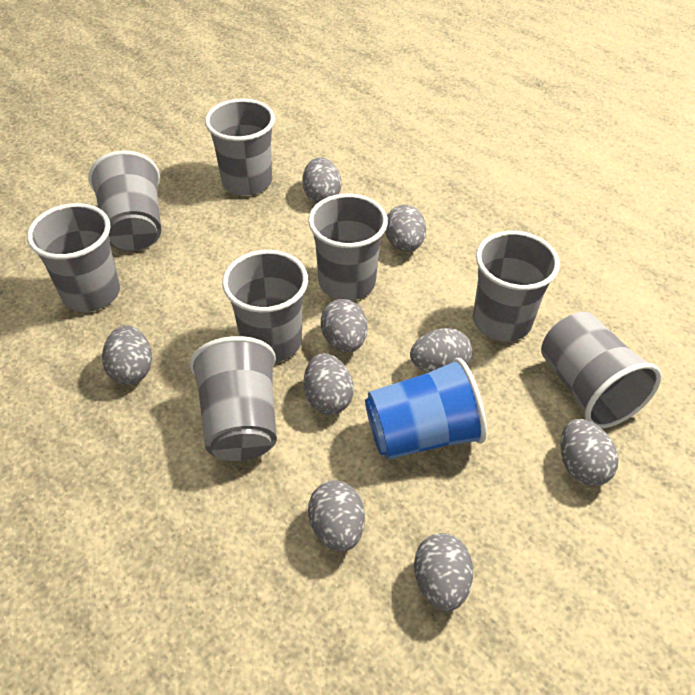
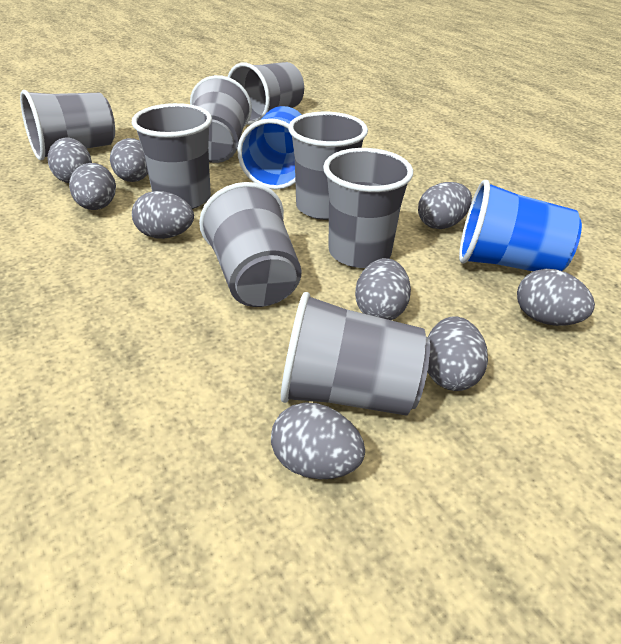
blue cup: [365,358,487,460] = 1 -> [237,106,302,190] [459,180,582,271] = 2

